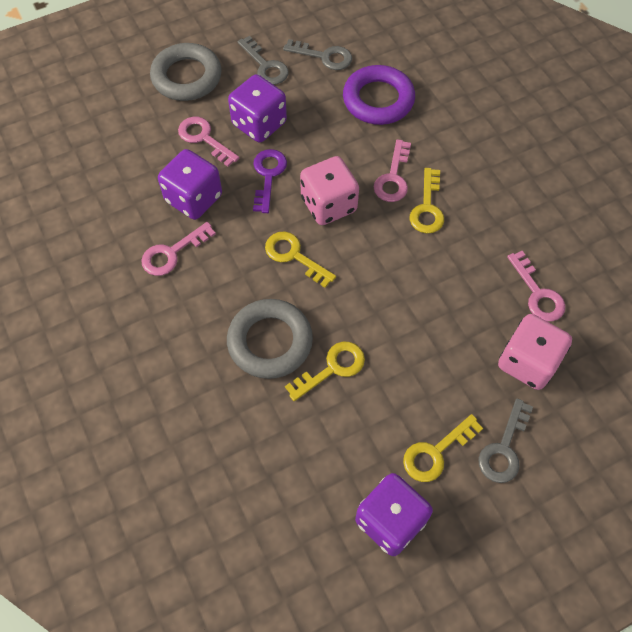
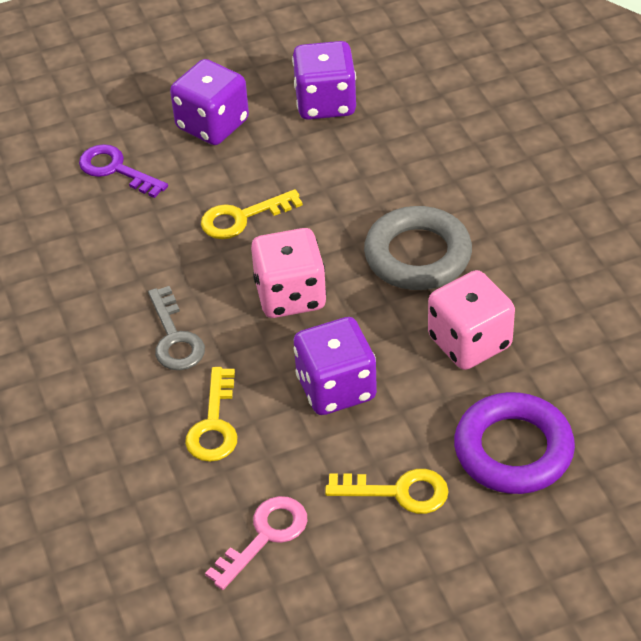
grey key: [238,36,289,85] [283,39,352,70] [479,398,533,483] = 3 -> [148,286,205,370] = 1
grey ring: [150,43,222,101] [227,299,313,379] = 2 -> [364,206,472,290] = 1
pink key: [141,222,216,276] [178,117,239,167] [374,139,411,202] [507,251,565,322] = 4 -> [205,496,307,590] = 1
yellow key: [265,232,336,288] [285,342,365,401] [403,414,483,482] [410,168,444,234] = 4 -> [185,367,238,462] [201,189,303,239] [325,469,449,514] = 3

